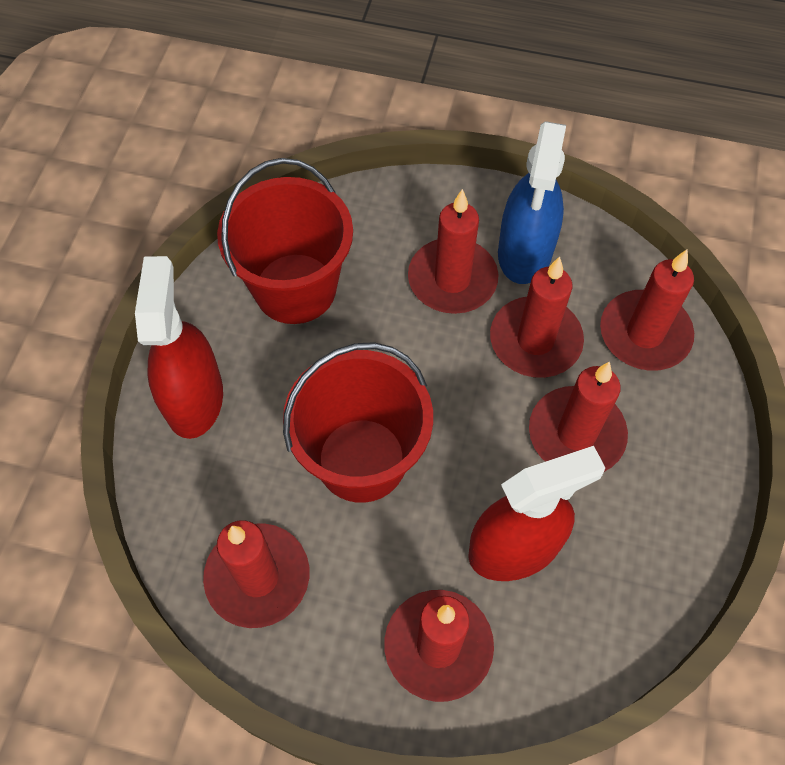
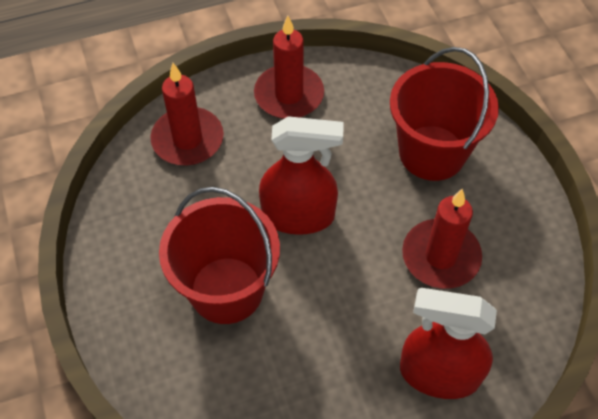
blue spray bottle: [498,121,566,284] = 1 -> none = 0
red candle: [203,520,309,628] [384,590,494,702] [408,189,498,314] [490,257,584,378] [529,362,628,472] [600,249,694,371] = 6 -> [150,63,224,165] [254,15,324,119] [402,189,482,289] = 3

